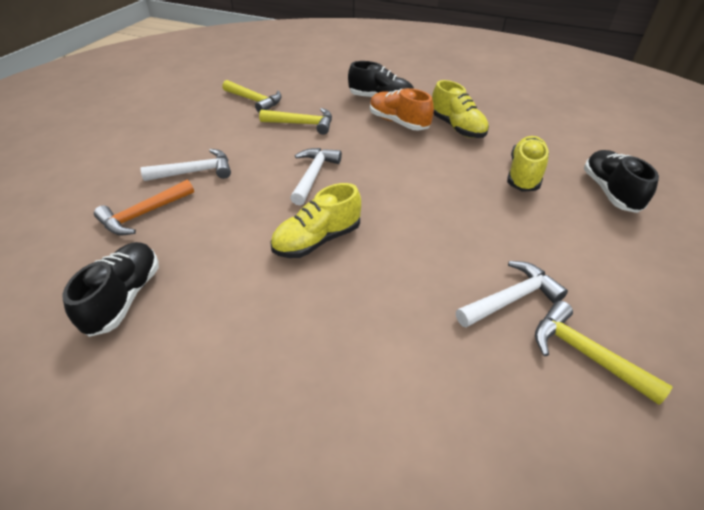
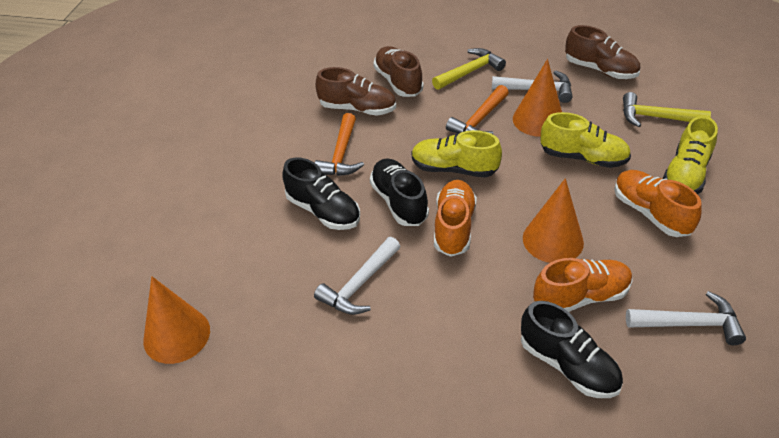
brown shoe: none = 0 -> [315,67,396,116] [373,46,424,97] [565,25,640,79] = 3
orange cone: none = 0 -> [143,276,210,364] [513,59,562,137] [523,178,584,263] = 3
orange hammer: [94,180,194,235] = 1 -> [314,113,364,176] [446,85,509,135] = 2
orange shoe: [370,88,434,130] = 1 -> [434,180,477,257] [533,258,633,312] [614,170,702,237] = 3
yellow hammer: [222,80,282,113] [259,108,332,135] [535,301,672,405] = 3 -> [432,48,506,90] [623,92,711,127] = 2

